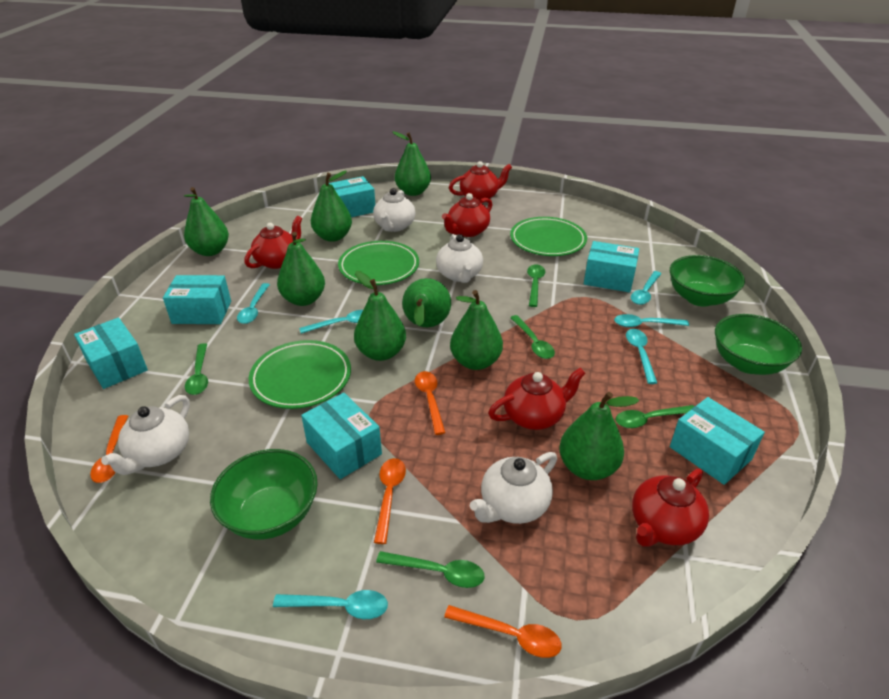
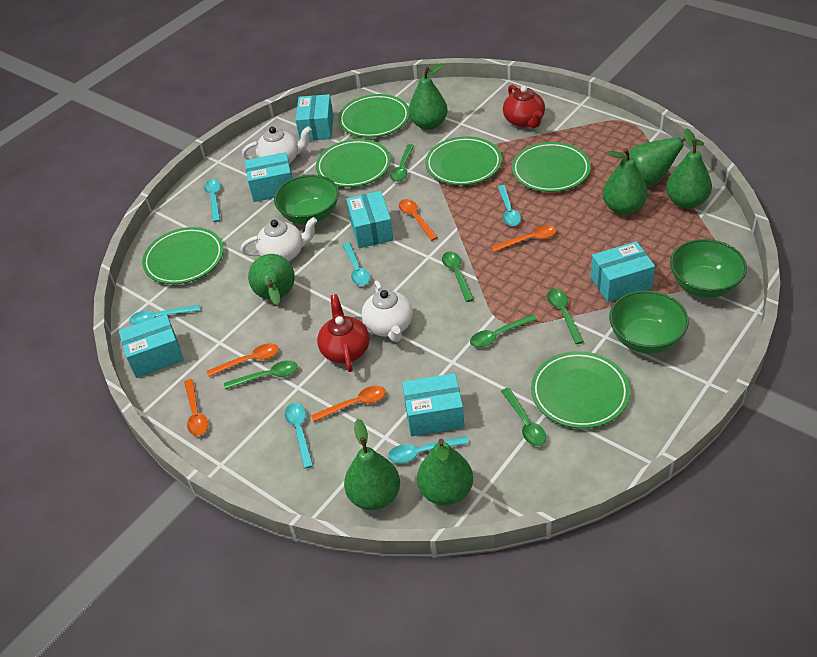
green pear: [184,187,229,256] [277,232,325,306] [311,171,352,242] [354,271,406,361] [392,132,431,196] [402,278,451,327] [450,290,503,370] [559,392,639,480] = 8 -> [248,254,295,305] [344,419,400,510] [408,63,448,130] [417,439,473,505] [602,148,648,215] [629,133,704,185] [666,128,712,209] = 7
green plate: [249,340,351,409] [338,241,419,285] [510,217,587,256] = 3 -> [142,227,224,284] [316,139,391,187] [338,94,409,138] [425,136,502,185] [512,142,591,192] [531,351,630,429] = 6
green spoon: [185,343,208,395] [376,551,484,588] [510,315,555,359] [527,264,545,307] [615,405,694,428] = 5 -> [224,360,298,389] [390,144,414,182] [442,251,474,302] [470,314,537,348] [501,387,546,446] [547,289,584,344] = 6
orange spoon: [90,415,128,483] [374,458,406,544] [415,371,446,435] [444,605,562,658] = 4 -> [184,379,208,436] [207,343,279,377] [311,386,386,422] [399,199,438,241] [491,225,557,252] = 5
red teapot: [244,216,302,269] [442,193,492,237] [449,161,512,200] [488,368,586,430] [632,469,709,547] = 5 -> [317,294,370,372] [503,85,545,128] = 2
white teapot: [101,395,190,475] [373,188,416,232] [436,234,483,283] [470,452,557,524] = 4 -> [240,217,317,261] [242,126,312,163] [362,281,413,342] = 3

